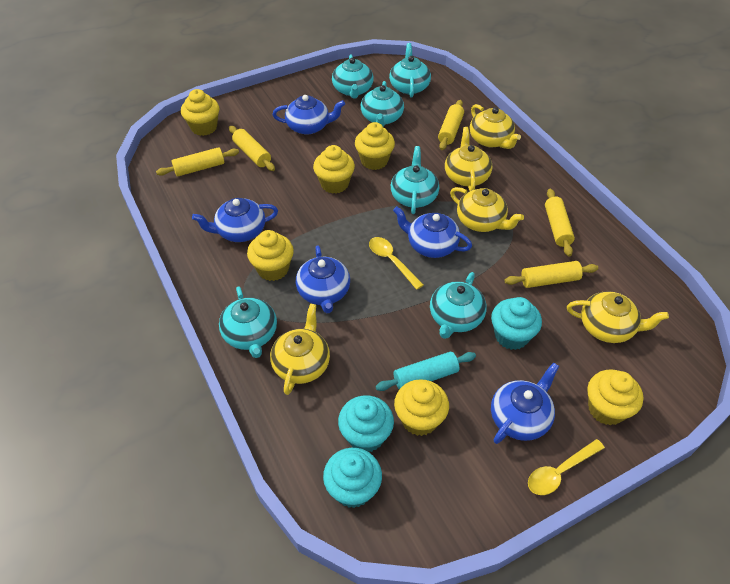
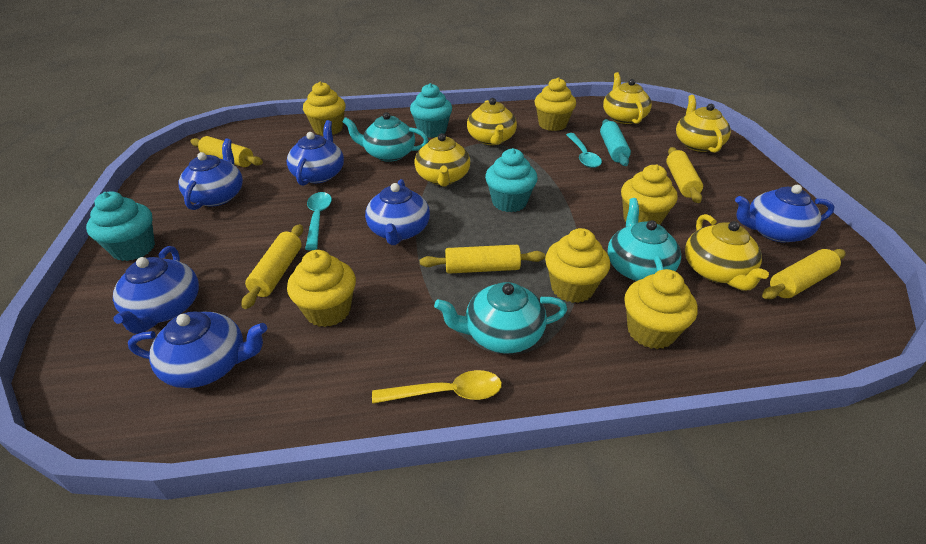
blue teapot: [192,198,278,242] [272,95,345,135] [296,246,350,313] [393,206,472,258] [491,362,559,444] = 5 -> [113,246,199,334] [128,311,267,388] [178,138,243,210] [287,120,344,186] [365,179,430,245] [735,185,835,242] = 6
turquoise spoon: none = 0 -> [305,192,332,250] [566,133,602,168] = 2
turquoise teapot: [219,286,277,358] [332,55,374,99] [361,81,404,127] [389,43,431,98] [391,146,439,214] [430,272,487,339] = 6 -> [342,112,428,162] [434,282,567,353] [608,198,681,281] = 3
yellow spoon: [369,237,423,290] [528,439,605,495] = 2 -> [372,370,502,404] = 1

